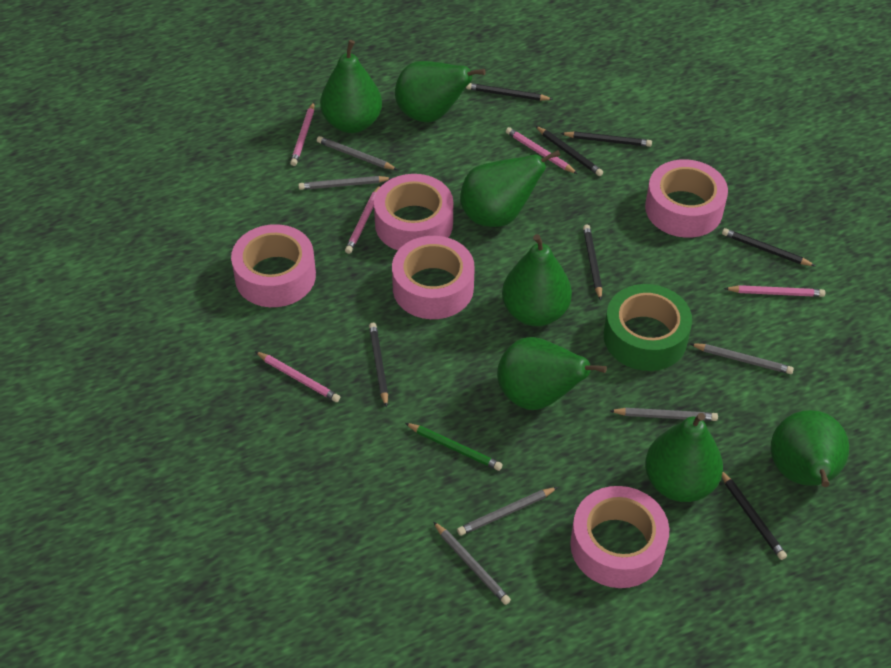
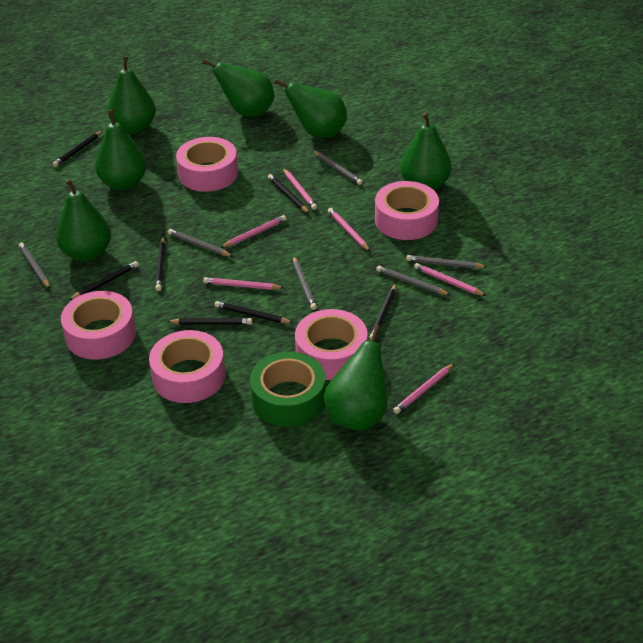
green pencil: [405,423,502,471] = 1 -> none = 0
pink pencil: [255,351,340,402] [290,102,314,166] [345,185,380,254] [506,127,578,174] [724,285,825,297] = 5 -> [203,277,284,290] [220,215,286,248] [283,168,317,210] [328,208,370,251] [393,363,454,414] [414,263,486,296] = 6

